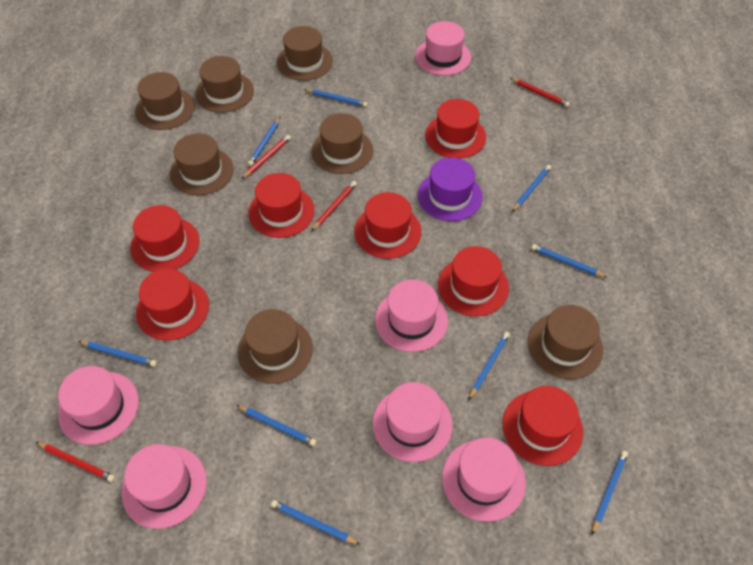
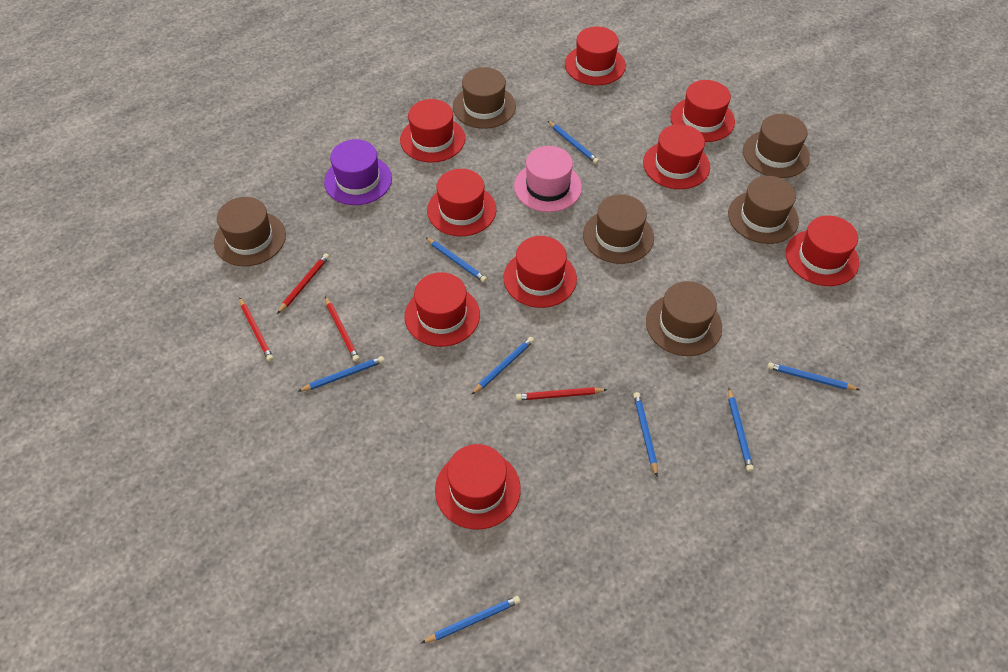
blue pencil: [78,341,157,367] [236,405,316,446] [248,117,281,166] [271,500,361,545] [304,89,368,107] [469,332,510,399] [512,165,551,212] [531,244,607,277] [592,450,628,535] = 9 -> [298,356,384,392] [421,596,520,643] [425,237,487,282] [471,337,534,395] [548,121,599,164] [633,392,658,476] [728,388,754,472] [768,362,860,390] = 8
brown hat: [135,72,195,130] [170,133,234,195] [195,56,254,113] [237,309,313,384] [276,26,333,81] [311,113,373,174] [528,305,603,379] = 7 -> [214,197,286,266] [453,67,516,129] [583,194,654,264] [646,281,722,356] [728,176,799,244] [743,114,810,178] = 6
pink hat: [58,366,139,445] [122,444,207,529] [373,382,453,462] [375,280,448,352] [415,21,471,76] [442,438,526,522] = 6 -> [514,146,582,212] = 1
red hat: [130,205,200,272] [136,269,209,341] [248,173,315,238] [354,192,421,259] [425,99,486,159] [438,246,509,317] [502,386,583,466] = 7 -> [400,99,465,163] [405,272,480,347] [427,169,496,236] [435,444,521,529] [503,236,577,308] [565,27,626,85] [643,124,710,189] [670,80,735,142] [786,216,859,286] = 9

